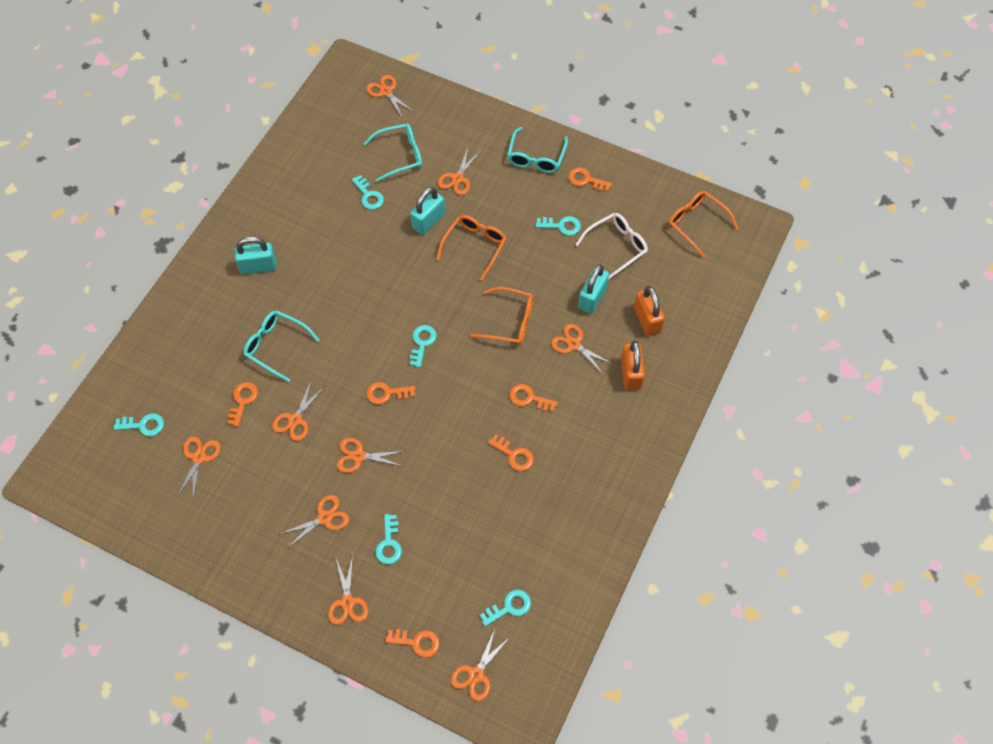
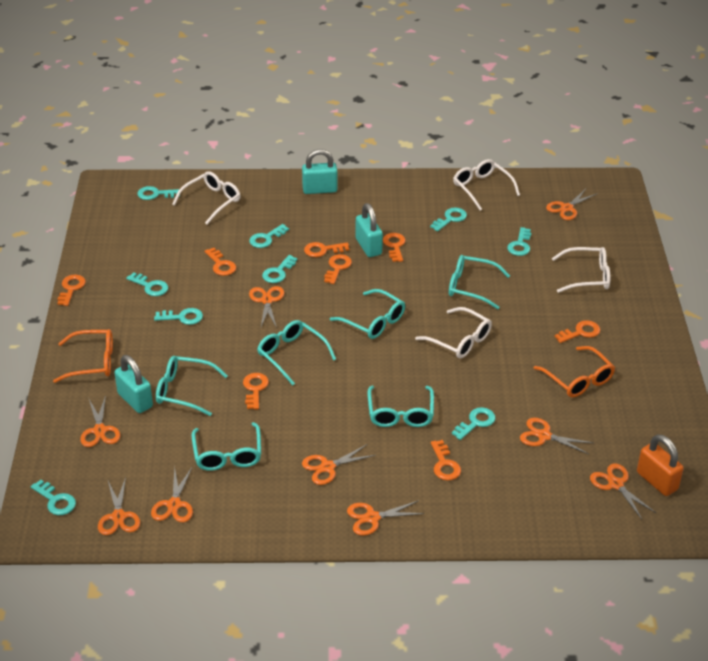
orange glasses: [436,215,507,281] [470,287,534,345] [668,191,738,258] = 3 -> [53,329,113,383] [534,346,615,397] = 2
orange key: [228,382,258,427] [367,382,416,404] [385,629,440,658] [488,434,534,471] [509,384,558,412] [568,168,612,192] = 6 -> [57,275,86,306] [204,248,236,276] [243,373,269,410] [304,242,349,257] [324,254,352,284] [383,233,405,262] [431,440,461,481] [554,320,600,343] = 8
orange padlock: [621,340,645,390] [634,286,665,336] = 2 -> [637,434,684,496] = 1
turquoise glasses: [244,310,320,382] [364,123,422,182] [507,127,568,173] = 3 -> [156,356,228,416] [191,422,261,471] [257,320,336,386] [330,289,405,339] [367,386,434,427] [449,255,510,309] = 6
turquoise key: [114,413,164,436] [352,175,384,210] [376,514,402,564] [409,325,437,368] [480,590,531,626] [536,216,581,236] = 6 -> [31,480,76,515] [126,272,168,296] [137,186,180,200] [154,308,203,325] [249,224,289,248] [262,255,298,283] [430,208,467,231] [452,407,495,440] [507,227,531,256] = 9
white glasses: [575,213,648,280] = 1 -> [172,171,241,224] [415,307,492,358] [453,159,520,210] [552,247,610,293] = 4

